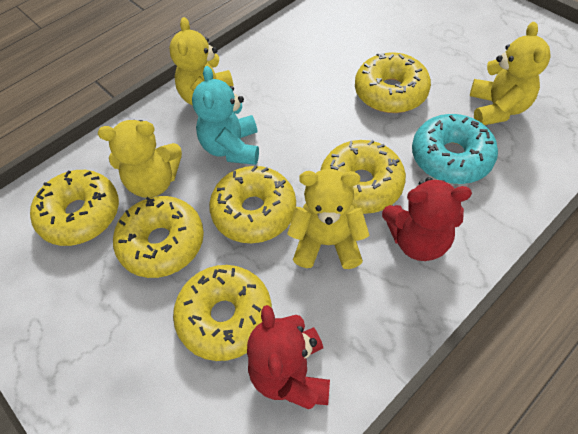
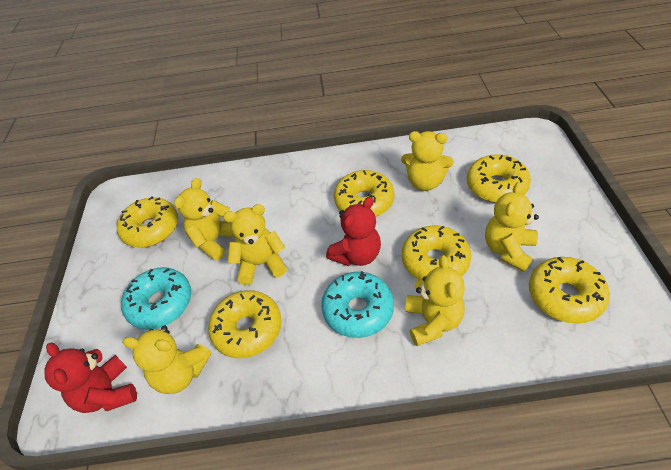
turquoise donut: [412,114,498,184] = 1 -> [121,267,191,330] [321,271,394,338] = 2
turquoise teddy bear: [192,66,259,165] = 1 -> none = 0
yellow teddy bear: [98,120,182,198] [169,17,234,105] [287,169,370,269] [470,22,551,125] = 4 -> [122,325,212,394] [174,178,235,261] [223,204,287,285] [401,131,454,191] [405,255,465,346] [485,182,539,272] = 6

